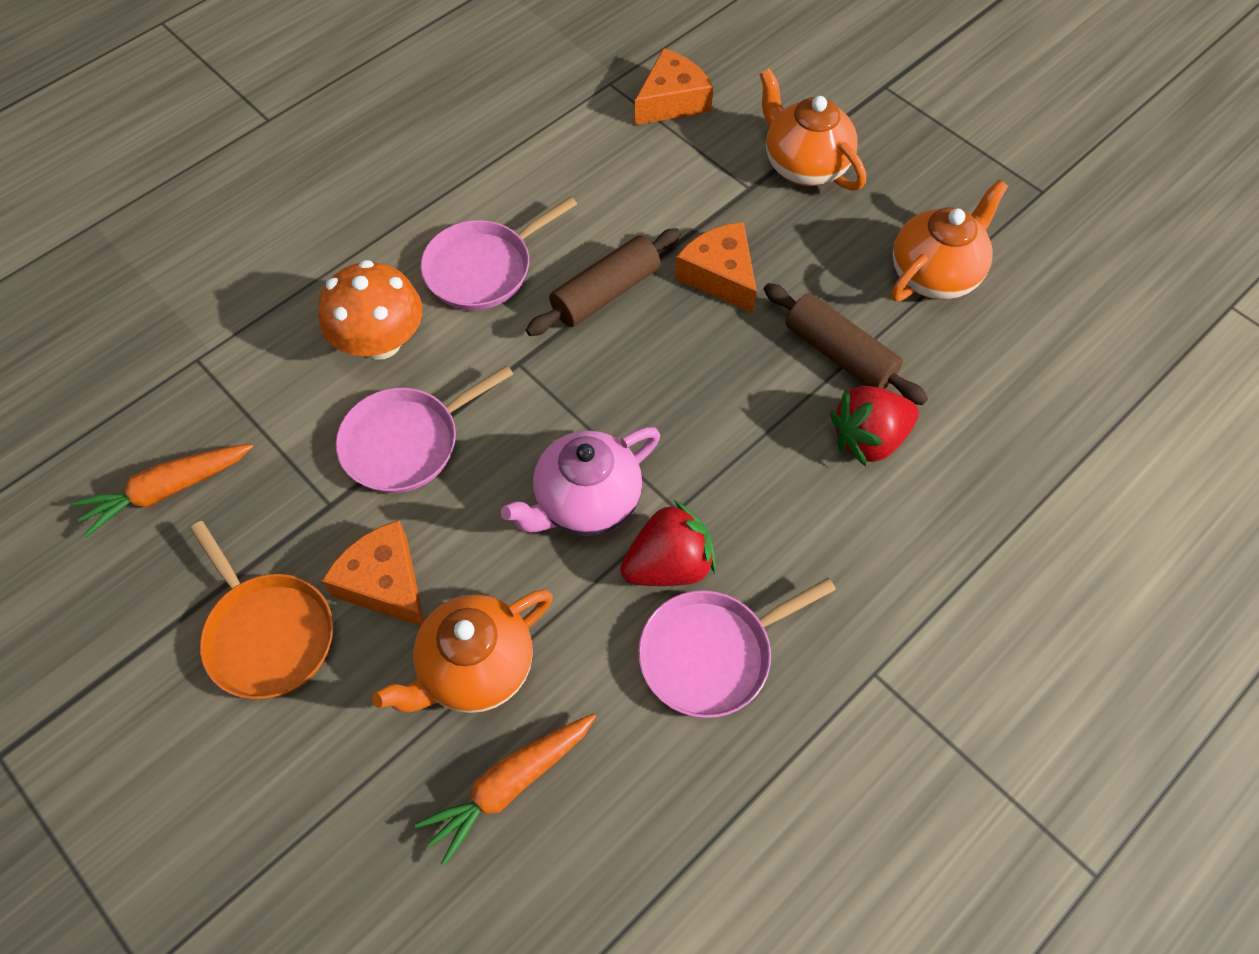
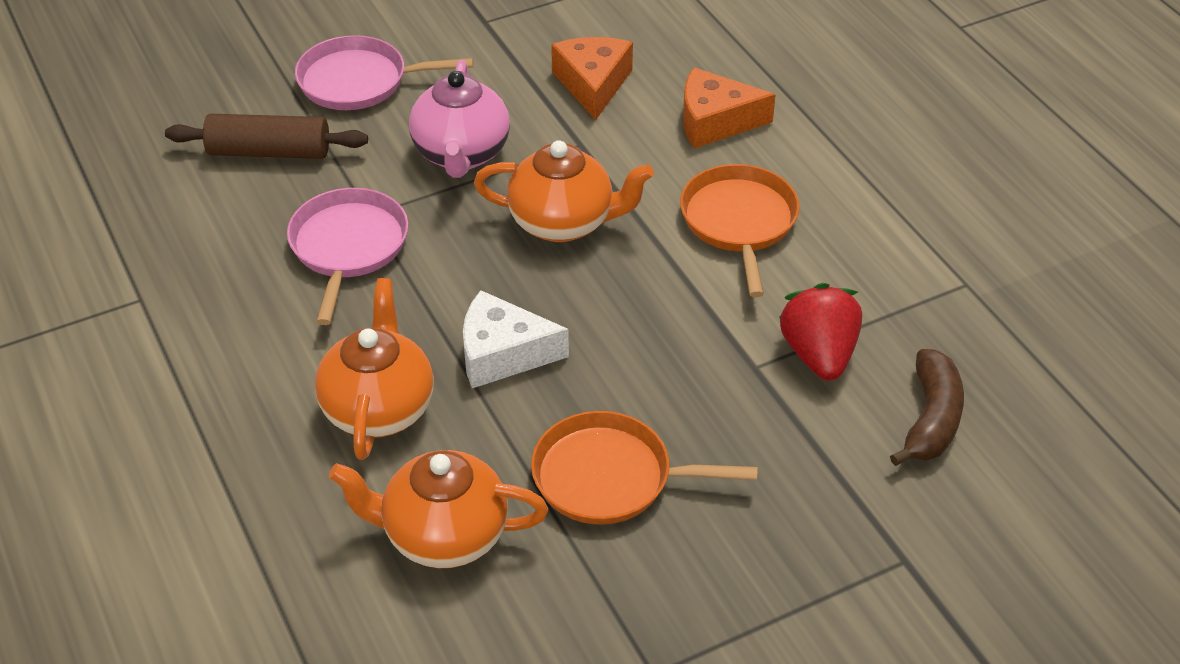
brown banana: none = 0 -> [890,349,964,466] = 1
brown rolling pin: [526,228,681,336] [764,283,928,405] = 2 -> [165,114,368,159] = 1
orange carrot: [72,444,254,538] [415,713,596,866] = 2 -> none = 0
orange cheese: [322,520,424,626] [635,48,713,125] [675,222,757,313] = 3 -> [551,37,633,120] [683,67,776,148] = 2
orange mushroom: [318,260,422,360] = 1 -> none = 0
orange pan: [190,521,333,699] = 1 -> [531,411,758,525] [680,164,799,297] = 2
pink pan: [336,365,513,493] [421,196,577,310] [638,578,836,718] = 3 -> [287,188,408,325] [295,35,473,110] = 2
red strawberry: [620,500,716,586] [830,386,919,467] = 2 -> [779,283,862,380] = 1
white cheese: none = 0 -> [463,290,569,388] = 1

